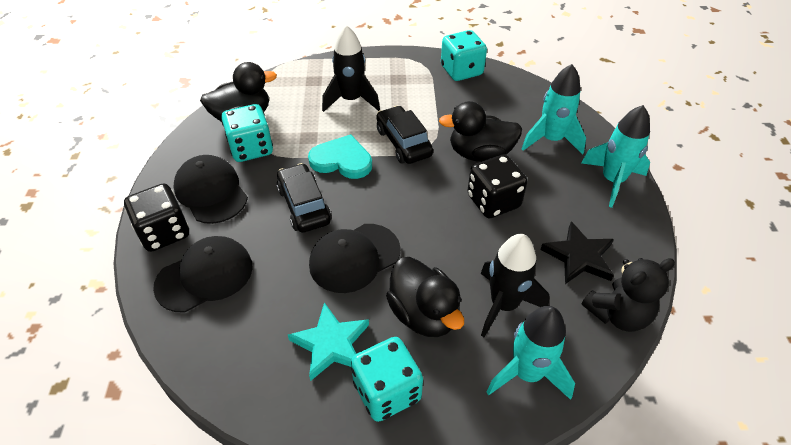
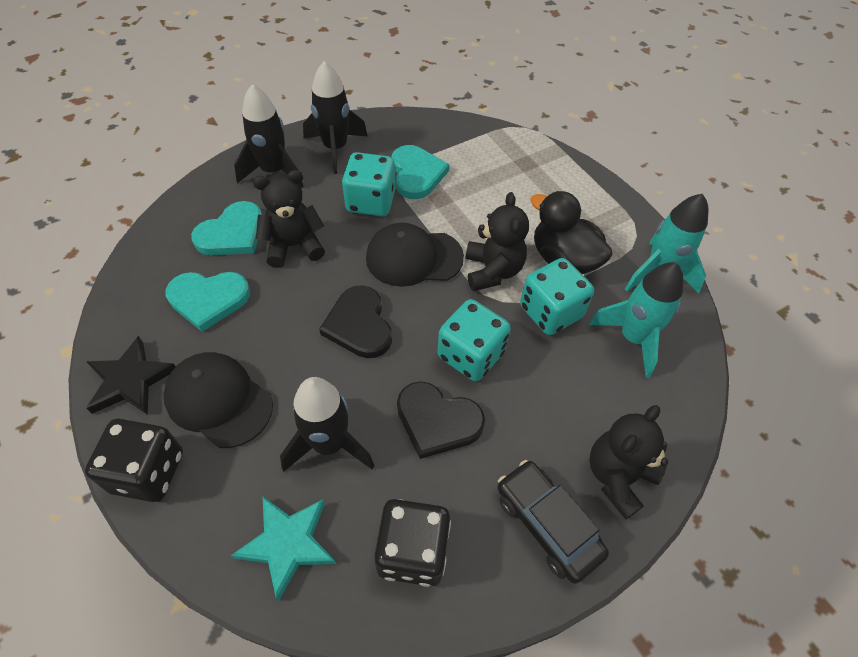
black cap: [153,236,253,313] [174,155,248,224] [309,224,401,293] = 3 -> [163,352,273,448] [366,223,464,287] = 2
black car: [277,163,332,233] [376,106,433,164] = 2 -> [497,460,609,584] = 1
black duck: [200,62,277,122] [386,257,464,337] [439,101,522,162] = 3 -> [530,191,613,274] = 1
black heart: none = 0 -> [319,285,392,358] [397,381,485,459] = 2
black rocket: [322,25,380,112] [481,234,549,337] = 2 -> [234,84,304,188] [280,377,374,472] [303,61,368,174] = 3
black teddy bear: [581,258,675,332] = 1 -> [253,170,325,268] [465,192,529,291] [589,405,668,519] = 3
turquoise heart: [308,134,372,179] = 1 -> [165,272,250,332] [191,201,262,255] [392,145,450,199] = 3
turquoise rocket: [486,306,575,400] [522,64,586,155] [582,105,650,208] = 3 -> [589,262,683,378] [625,194,709,293] = 2

